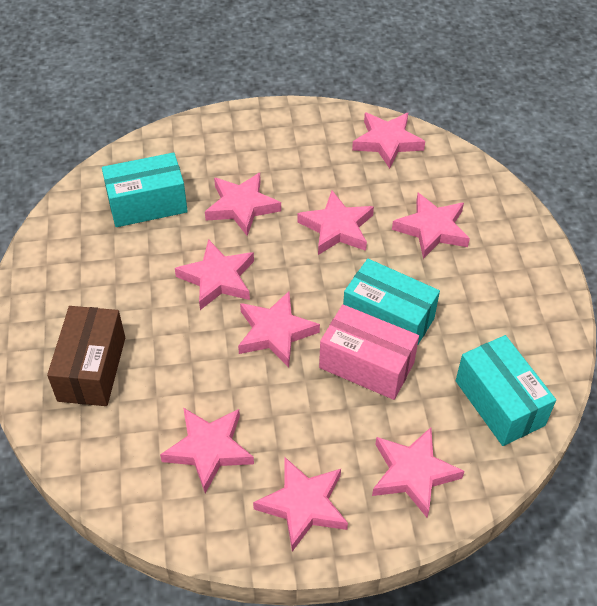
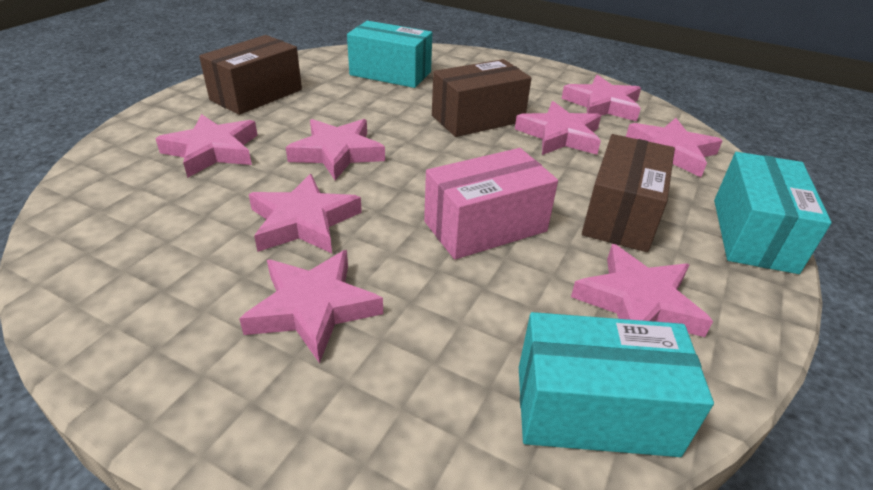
brown box: [47,306,125,406] = 1 -> [199,35,302,115] [432,59,531,137] [582,134,675,252] = 3
pink star: [160,408,254,493] [175,239,254,310] [205,173,281,236] [238,291,320,367] [253,457,348,552] [297,191,374,255] [352,113,425,169] [372,427,465,517] [392,193,470,259] = 9 -> [155,114,258,178] [239,250,383,363] [249,174,362,253] [286,119,385,180] [515,101,601,155] [561,75,641,122] [571,244,713,337] [626,118,723,177] = 8

